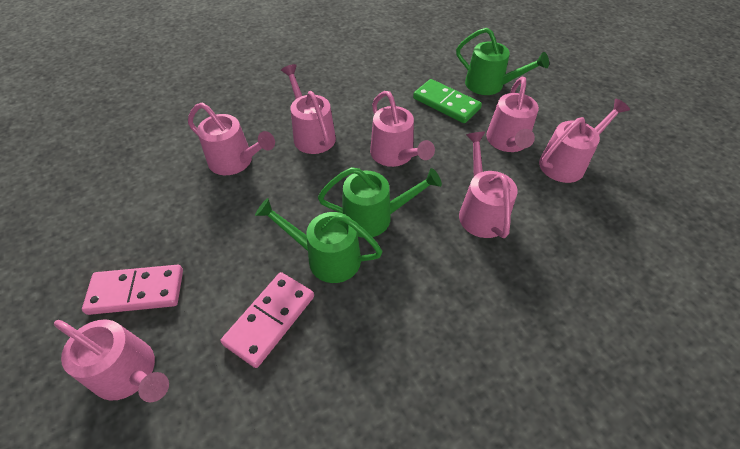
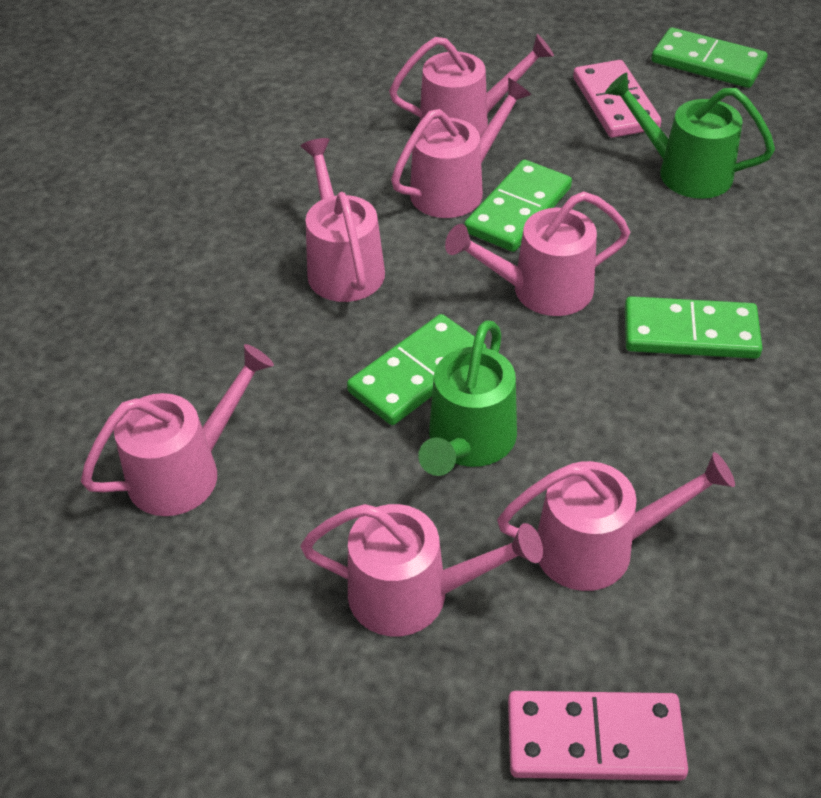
green domino: [413,79,482,123] = 1 -> [347,314,486,425] [464,160,572,252] [625,296,763,359] [652,28,768,88] = 4
green watering can: [255,198,383,283] [318,167,442,238] [456,28,549,95] = 3 -> [418,320,517,476] [605,73,775,199] = 2

